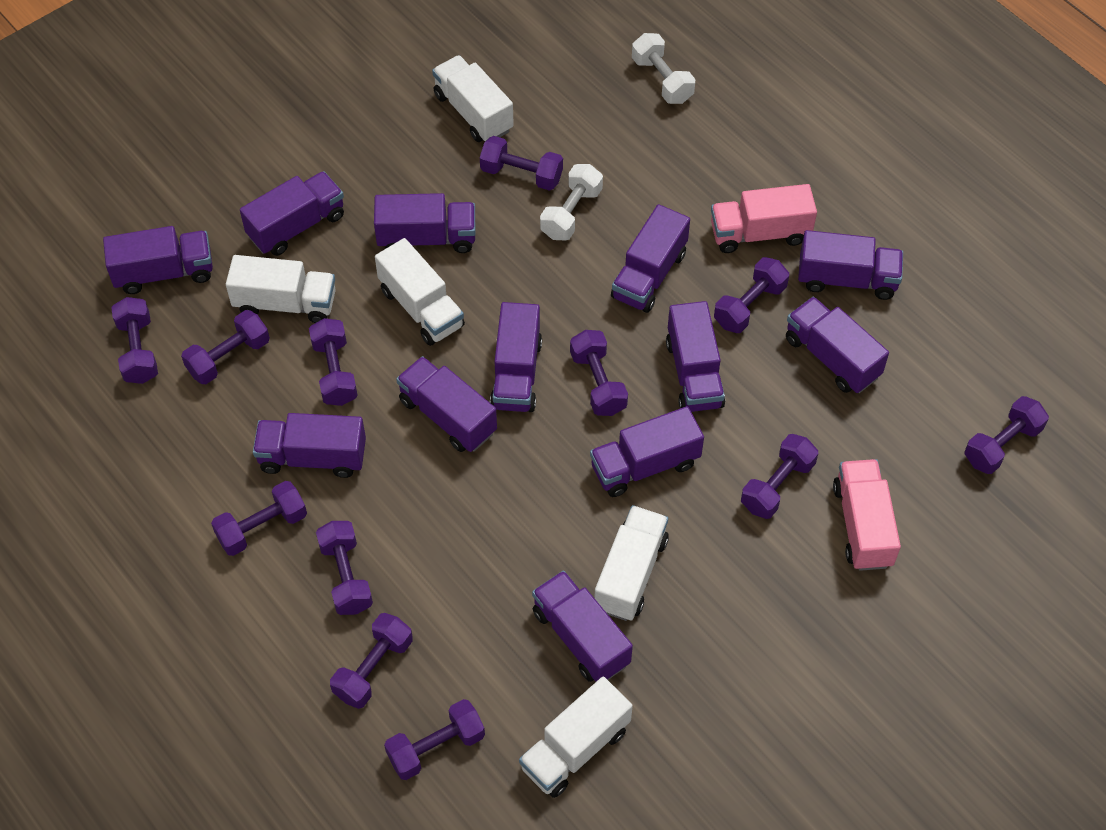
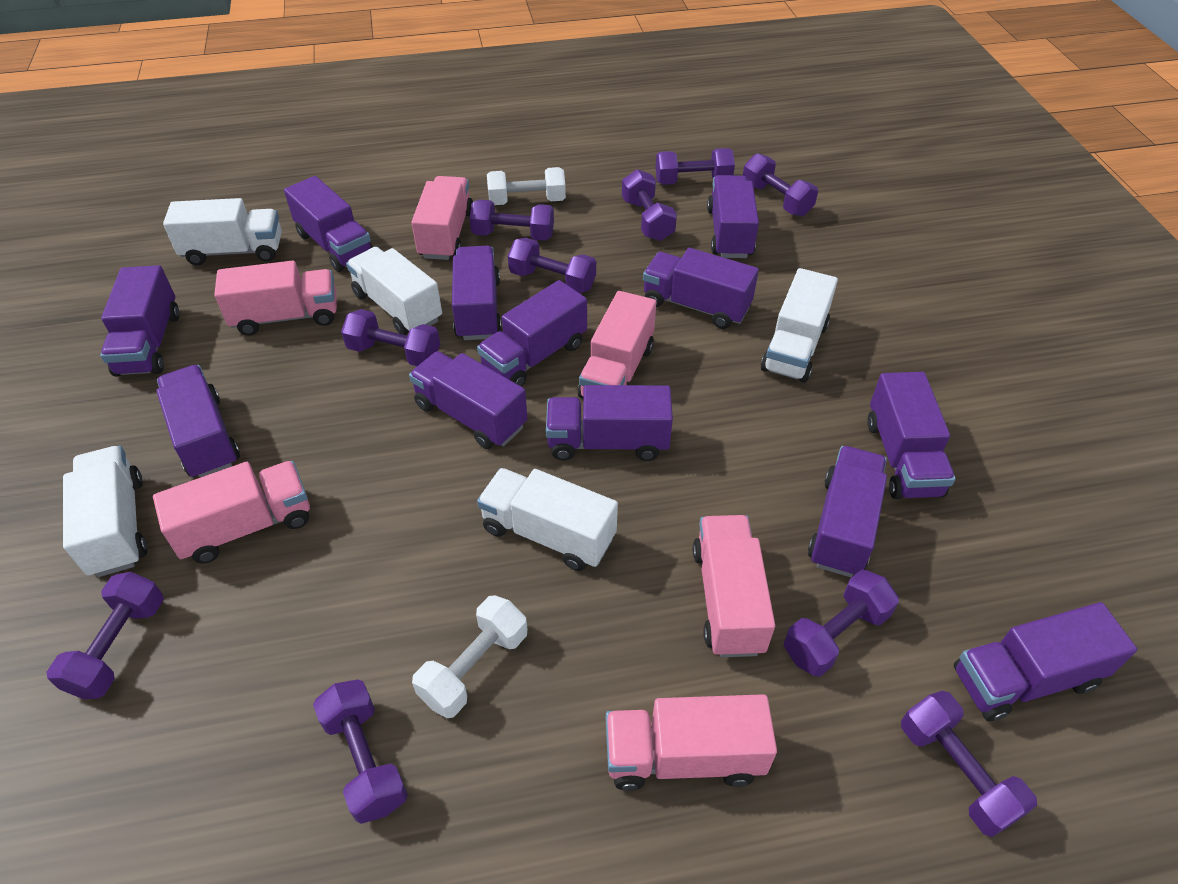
pink truck: [711,184,817,253] [833,459,901,571] = 2 -> [153,461,310,564] [214,261,337,336] [411,176,473,260] [578,291,656,399] [606,694,777,791] [693,515,775,657] = 6
purple dumbbell: [111,297,158,384] [181,310,270,384] [211,481,307,556] [309,318,358,406] [316,521,373,615] [330,613,412,709] [384,699,485,780] [480,136,563,191] [570,330,628,416] [714,257,789,333] [741,434,818,519] [964,396,1049,474] = 12 -> [47,572,164,699] [313,679,408,824] [341,309,440,366] [470,199,554,241] [508,238,596,293] [622,169,677,241] [655,148,735,185] [743,153,818,216] [784,570,899,677] [901,691,1037,837] = 10

